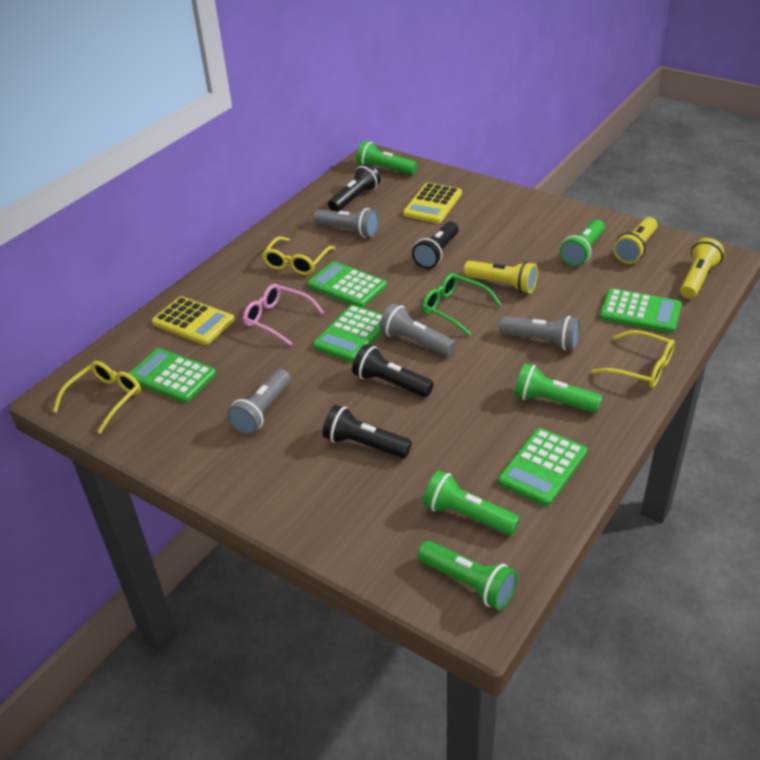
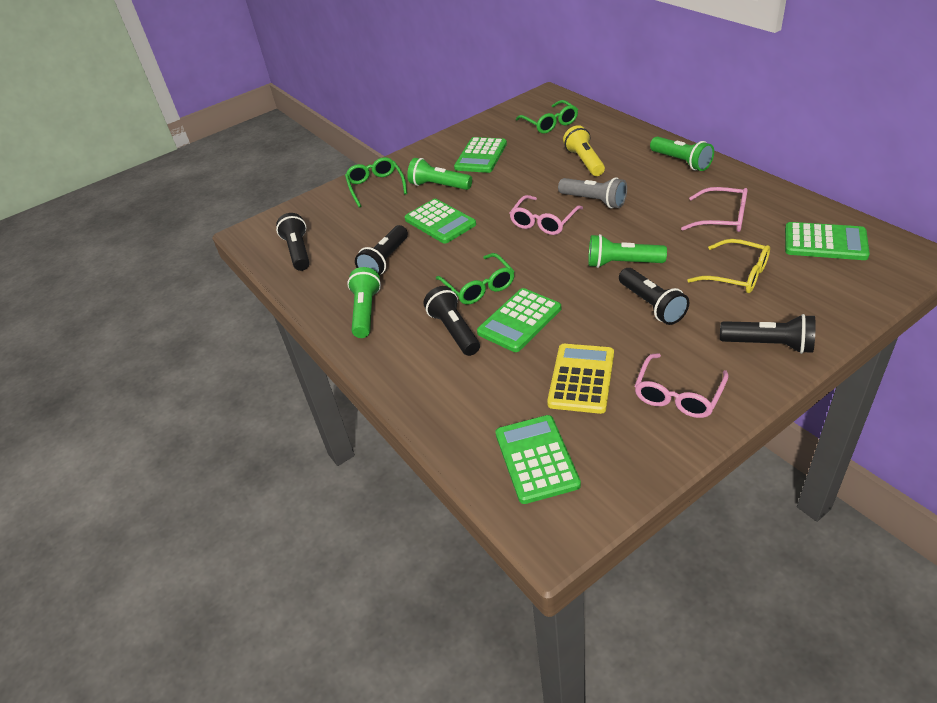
black flashlight: [323,405,412,458] [328,163,381,212] [352,344,434,397] [412,221,459,269] = 4 -> [276,213,310,271] [355,225,408,275] [423,286,480,356] [619,268,689,325] [720,314,816,354] = 5
green flashlight: [356,141,417,175] [418,541,518,610] [423,470,520,536] [514,364,602,413] [560,220,605,266] = 5 -> [347,267,381,338] [407,158,472,190] [588,234,667,268] [650,136,714,171] = 4
green glasses: [422,273,502,336] = 1 -> [345,157,407,208] [436,253,515,305] [516,100,578,134] = 3
grey flashlight: [227,369,291,435] [313,208,379,237] [380,303,456,356] [499,316,580,350] = 4 -> [558,177,627,208] = 1
pink glasses: [243,284,324,346] = 1 -> [509,195,583,235] [634,353,729,418] [681,187,748,232] = 3
yellow calculator: [152,296,234,345] [403,183,462,223] = 2 -> [547,344,614,414] = 1
yellow flashlight: [464,261,538,293] [613,217,657,264] [680,238,724,299] = 3 -> [563,125,605,176] = 1
yellow glasses: [53,361,141,434] [262,236,335,275] [591,330,675,388] = 3 -> [688,239,770,293] = 1

